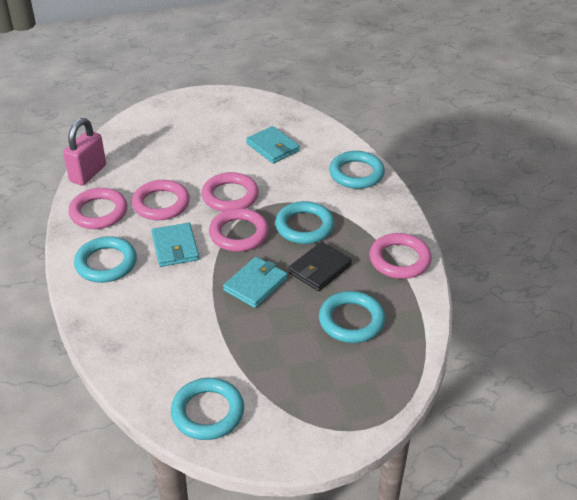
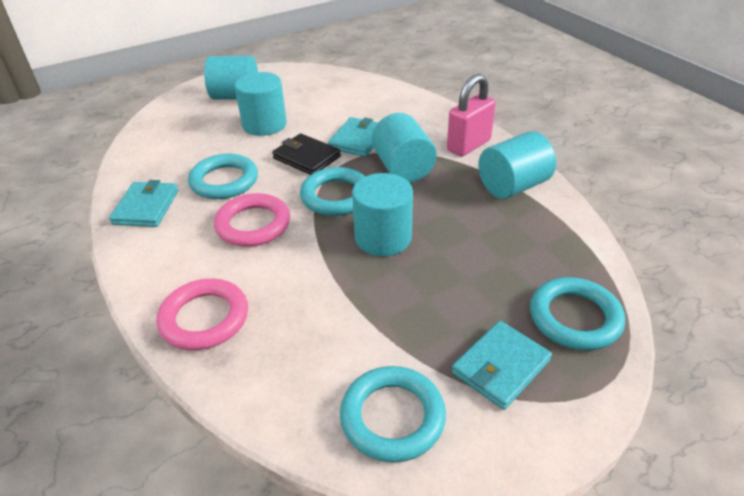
pink ring: [68,188,127,229] [132,180,190,220] [202,172,259,212] [209,208,269,252] [369,233,432,279] = 5 -> [157,279,248,350] [214,193,290,247] = 2
turquoise cylinder: none = 0 -> [204,56,258,99] [234,72,287,136] [352,173,413,256] [372,113,437,183] [478,131,556,199] = 5
turquoise ring: [74,236,137,283] [171,378,244,440] [275,201,334,244] [319,291,385,343] [329,151,385,189] = 5 -> [188,154,258,199] [300,167,365,216] [340,366,446,463] [530,277,625,350] = 4

